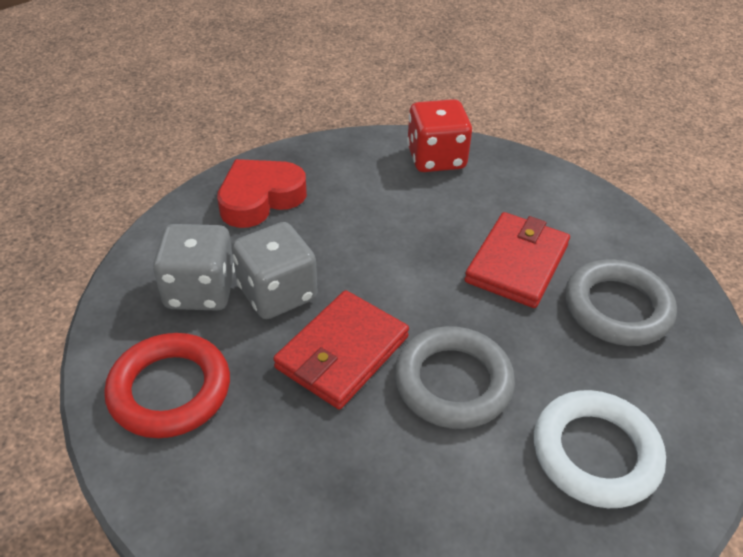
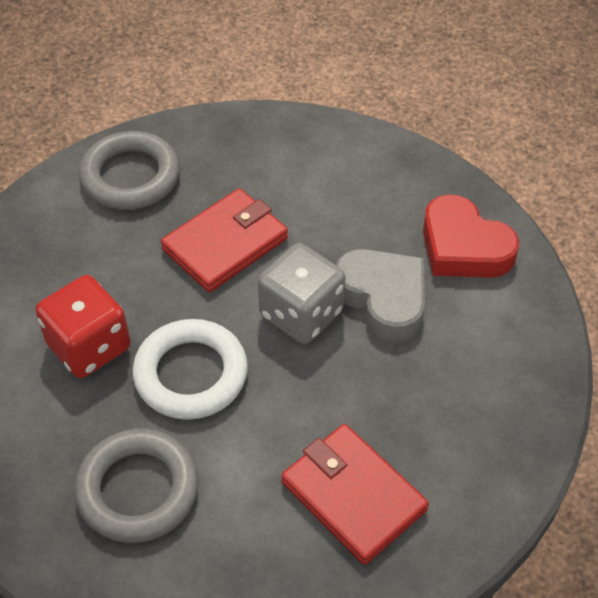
grey dice: [153,224,235,311] [232,222,317,319] = 2 -> [258,243,345,344] = 1
grey heart: none = 0 -> [336,249,425,342] = 1
red ring: [104,333,230,438] = 1 -> none = 0

